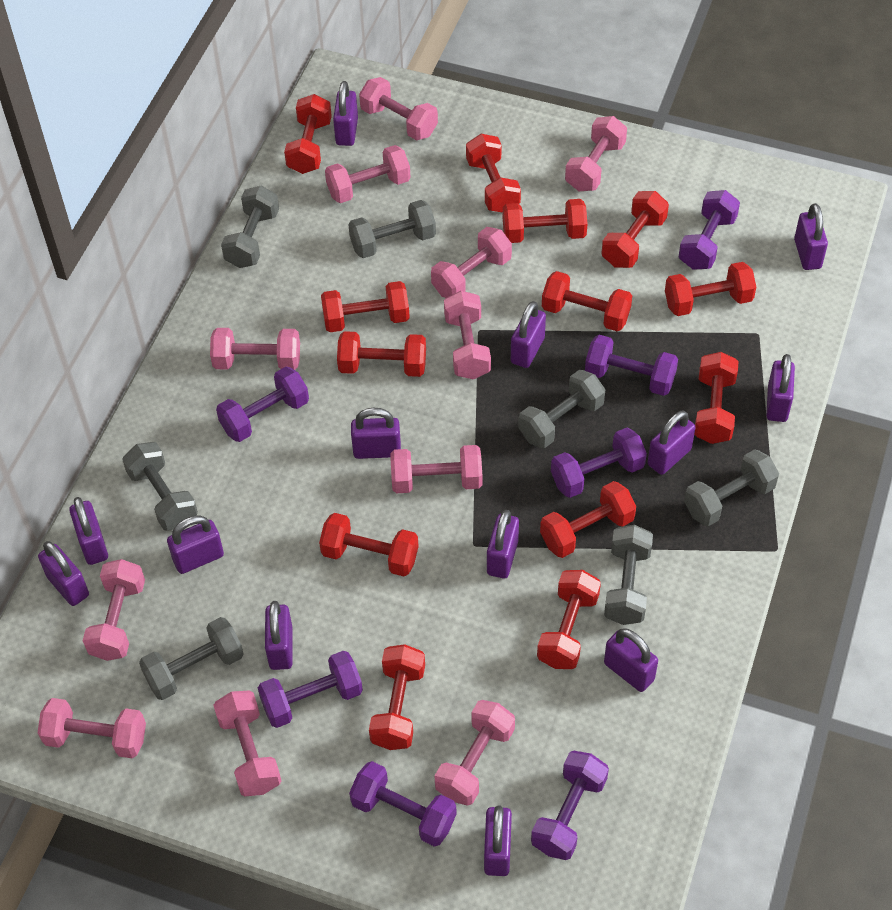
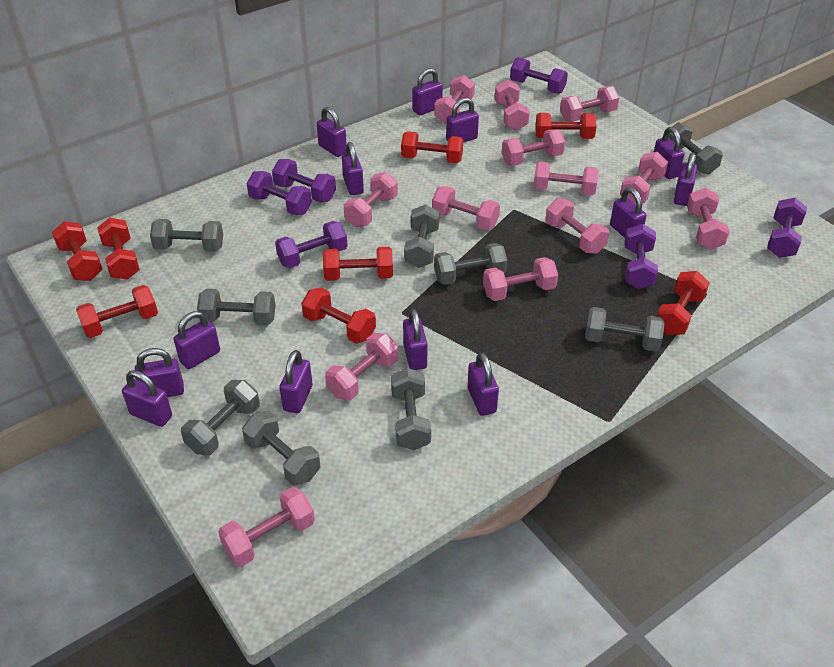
grey dumbbell: [122,442,198,531] [139,617,244,700] [221,186,279,268] [348,200,436,258] [518,370,605,448] [604,525,653,625] [684,449,779,526] = 7 -> [150,219,223,252] [181,380,260,455] [197,289,276,326] [242,411,321,486] [391,368,431,450] [404,204,439,268] [434,243,507,285] [585,307,665,352] [668,122,723,174] = 9
pink dumbbell: [38,698,146,758] [83,559,145,661] [210,328,300,370] [213,691,281,796] [325,145,411,203] [359,77,438,140] [390,445,482,493] [431,227,512,298] [435,700,515,806] [444,291,491,380] [565,116,627,191] = 11 -> [218,487,315,567] [325,333,398,400] [343,172,398,227] [432,186,500,230] [434,75,475,124] [483,257,558,301] [495,80,530,131] [502,129,565,166] [533,162,599,195] [546,198,609,254] [560,86,620,122] [620,152,668,204] [687,188,730,250] = 13
purple dumbbell: [216,367,309,442] [258,650,363,728] [349,761,457,847] [531,751,609,860] [551,428,647,498] [585,335,678,396] [679,190,740,270] = 7 -> [247,171,312,215] [272,159,336,202] [275,221,347,268] [510,57,568,94] [625,224,658,289] [767,198,807,258] = 6
red dumbbell: [284,94,332,174] [319,513,419,576] [321,281,410,332] [337,331,426,377] [369,644,425,750] [466,134,521,213] [503,199,587,243] [537,570,601,669] [540,481,636,558] [542,271,632,331] [601,191,669,268] [665,262,756,316] [694,352,739,444] = 13 -> [52,221,103,281] [76,285,158,338] [97,218,140,280] [301,287,376,344] [323,247,393,281] [401,131,463,164] [536,113,597,139] [657,271,710,335] = 8

